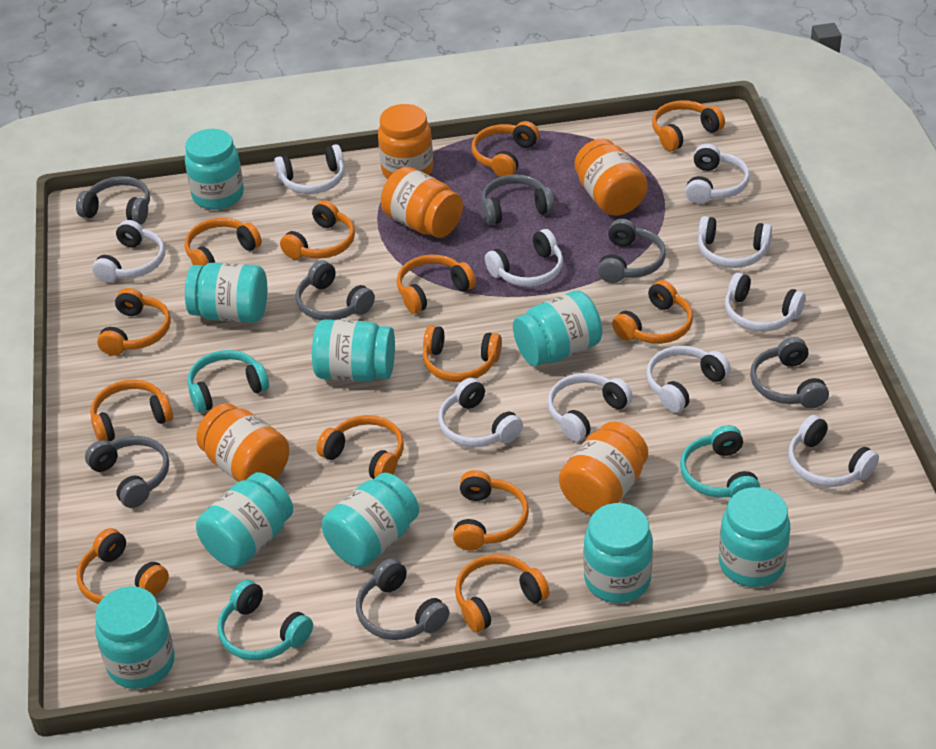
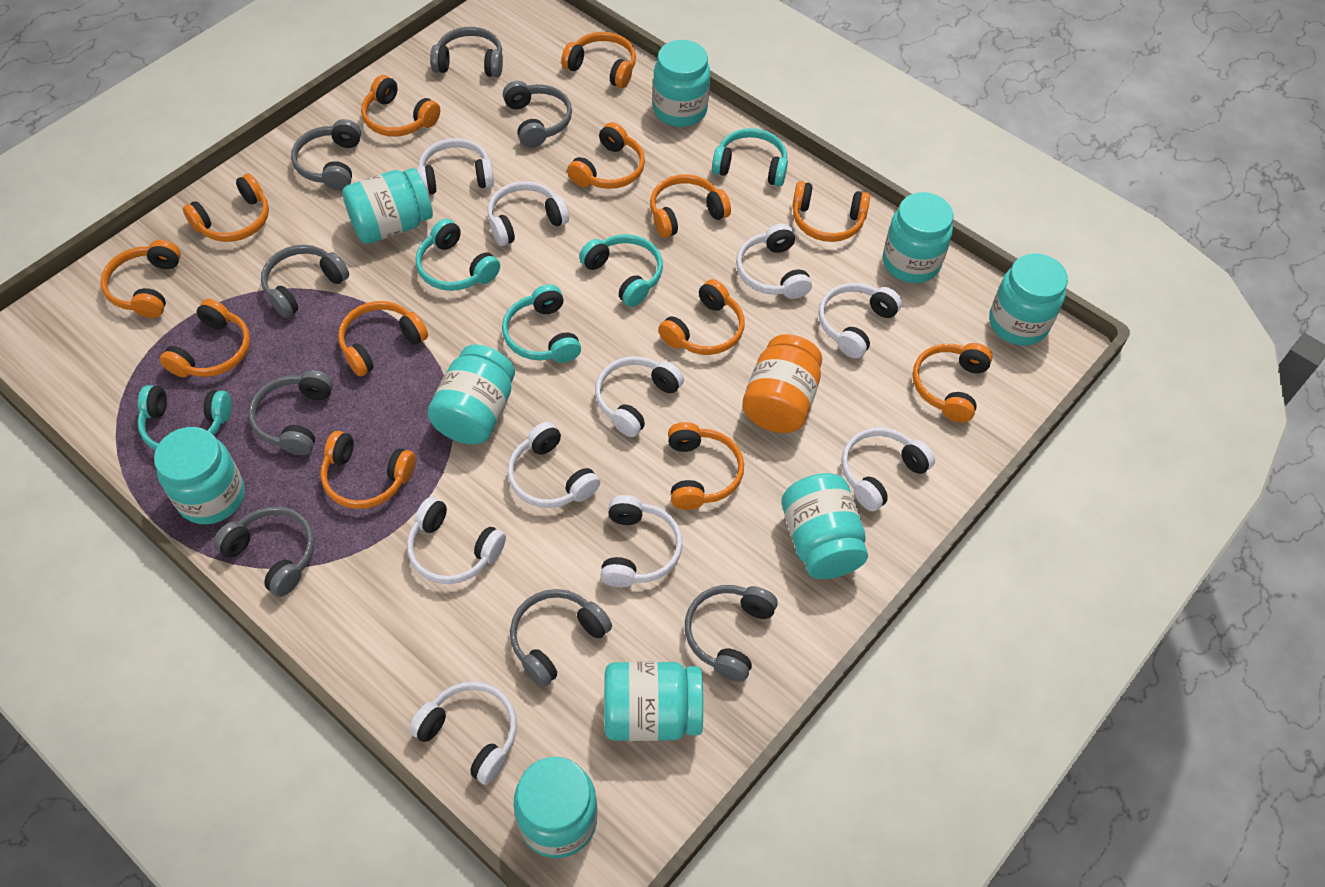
grey headphones: [76,176,150,224] [85,436,169,508] [295,260,375,320] [356,558,449,640] [481,174,555,225] [598,219,666,283] [750,337,829,409] = 7 -> [213,507,315,597] [249,370,333,455] [261,245,349,318] [291,119,361,190] [430,27,503,77] [503,81,572,148] [510,589,612,687] [685,585,778,682] = 8
orange jar: [196,403,289,482] [378,104,433,179] [381,167,463,238] [559,421,648,515] [574,139,648,216] = 5 -> [742,334,822,433] = 1
turquoise headphones: [187,350,269,413] [217,580,313,661] [680,425,760,498] = 3 -> [137,385,232,450] [416,219,500,291] [502,284,581,363] [579,234,663,307] [712,128,788,186] = 5

